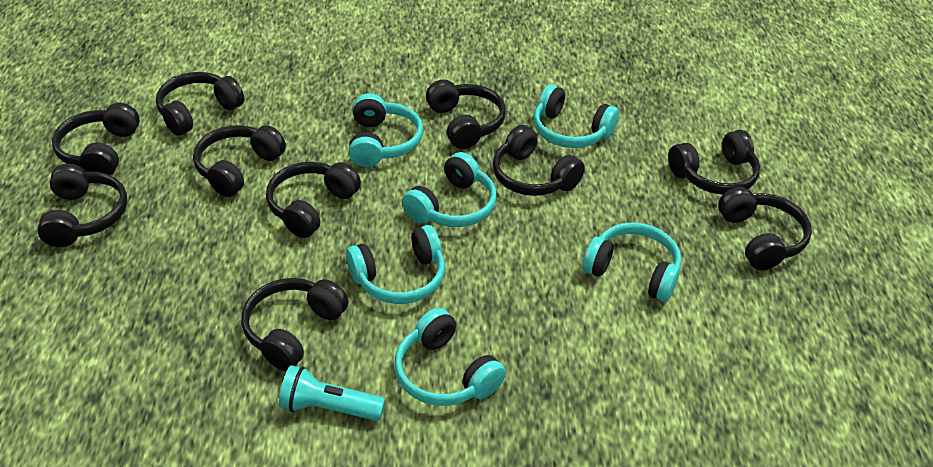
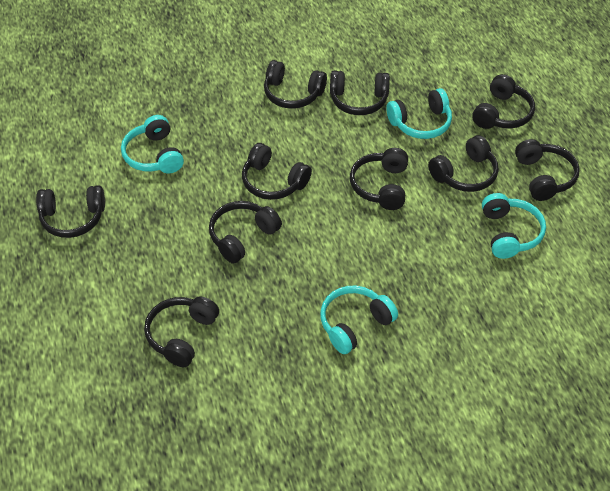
turquoise flashlight: [279,365,385,421] = 1 -> none = 0
turquoise headphones: [346,225,445,304] [349,93,423,167] [394,308,506,406] [402,152,497,227] [533,85,619,148] [582,222,681,302] = 6 -> [121,115,184,173] [320,286,398,354] [386,88,452,139] [482,193,546,259] = 4

